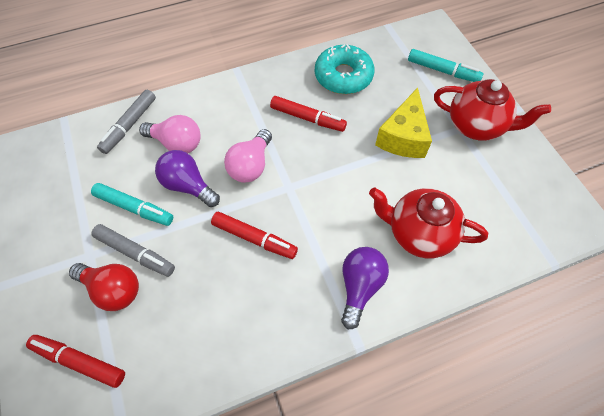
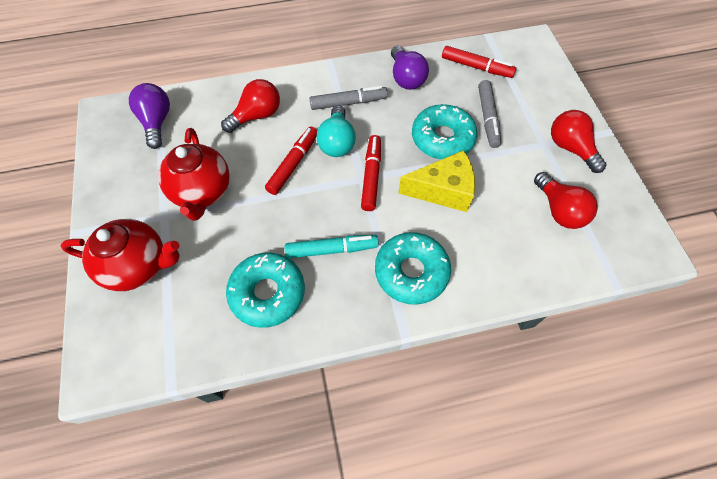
pink light bulb: [139,115,201,153] [224,129,272,183] = 2 -> none = 0
red light bulb: [69,263,139,311] = 1 -> [221,79,280,133] [534,172,598,229] [551,110,607,173] = 3
turquoise donut: [315,44,374,94] = 1 -> [226,253,305,328] [375,232,451,305] [412,104,477,160] = 3
turquoise light bulb: none = 0 -> [317,105,356,157] = 1
turquoise marker: [91,183,173,226] [408,49,483,82] = 2 -> [285,235,379,258] = 1

